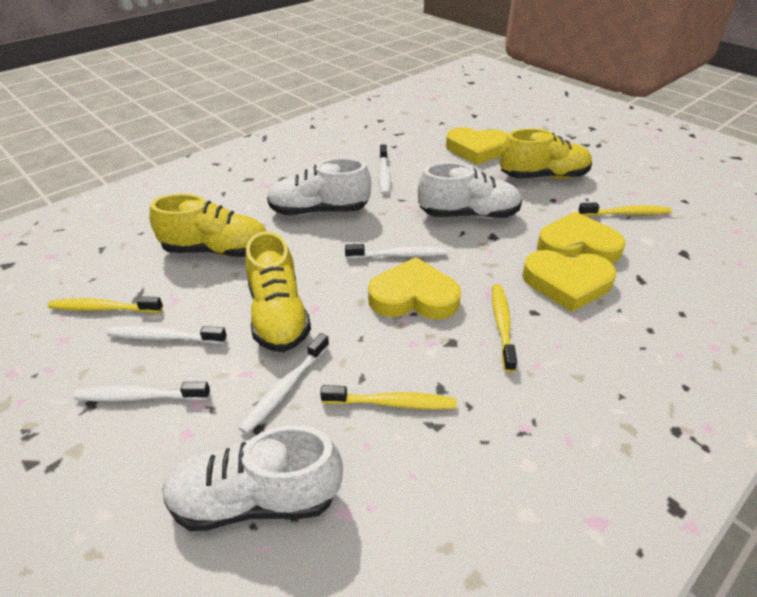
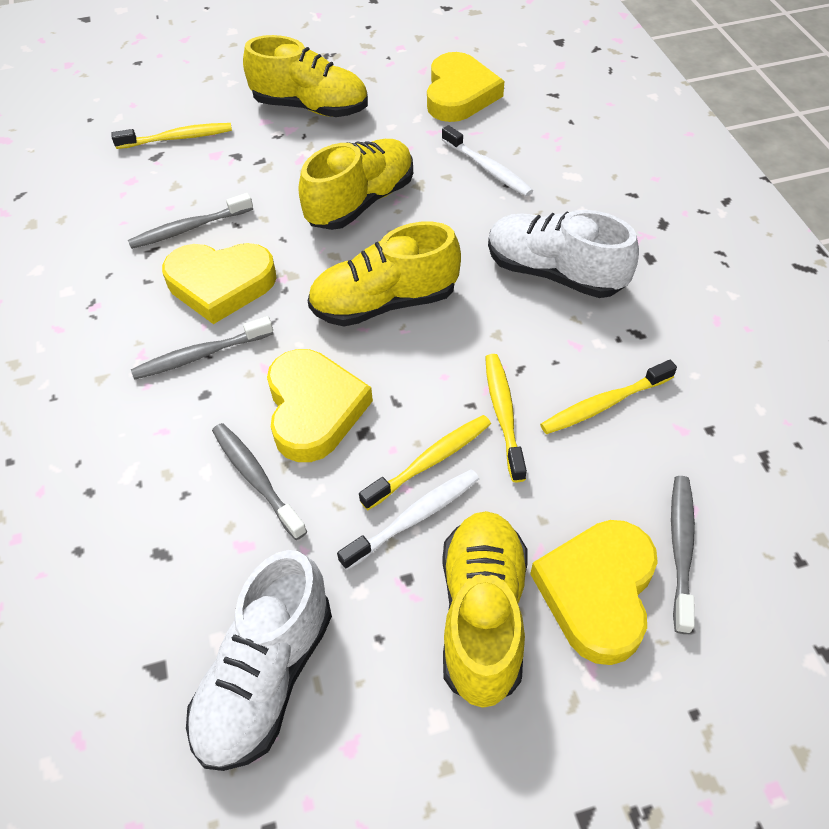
grey toothbrush: none = 0 -> [128,193,253,249] [131,316,273,380] [212,423,307,540] [671,476,695,634] = 4
white shoe: [162,425,343,531] [267,158,371,216] [418,162,522,219] = 3 -> [186,550,332,771] [488,210,639,298] = 2
white toothbrush: [73,382,210,402] [107,326,227,344] [239,333,329,434] [345,244,447,259] [379,144,391,195] = 5 -> [337,469,479,570] [442,125,533,197] = 2
yellow shoe: [149,194,266,257] [245,231,311,352] [500,128,592,179] = 3 -> [243,35,368,117] [299,139,413,230] [308,222,461,326] [442,511,527,708] = 4

